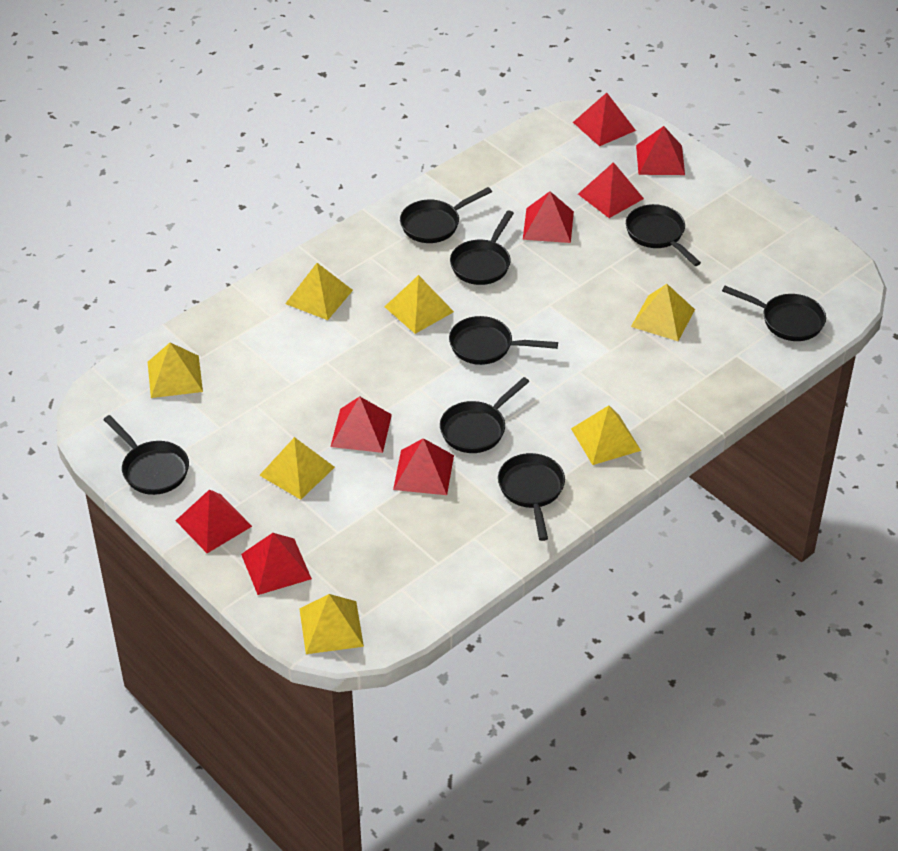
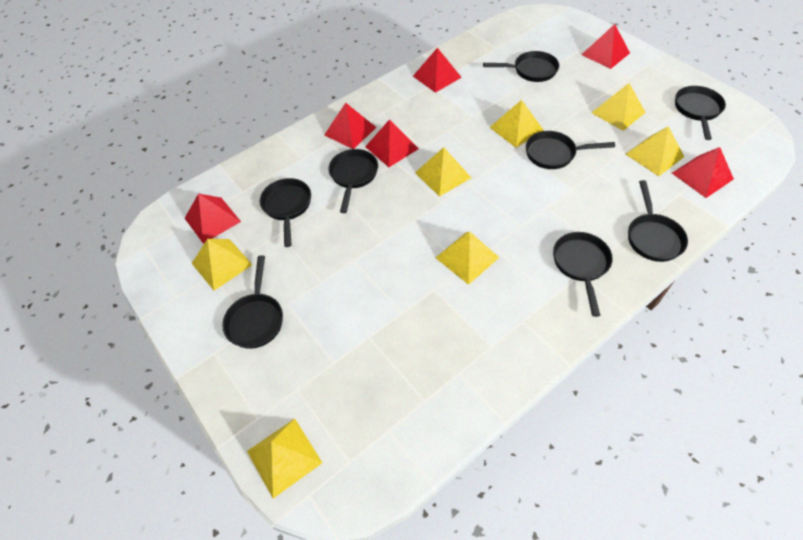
red pyramid: [176,489,252,553] [241,533,312,595] [330,396,392,453] [393,438,454,495] [523,191,574,243] [573,93,636,146] [578,162,644,218] [636,126,685,175] = 8 -> [185,193,241,244] [324,103,376,149] [365,119,419,167] [413,48,462,93] [581,24,630,69] [672,147,734,198] = 6

